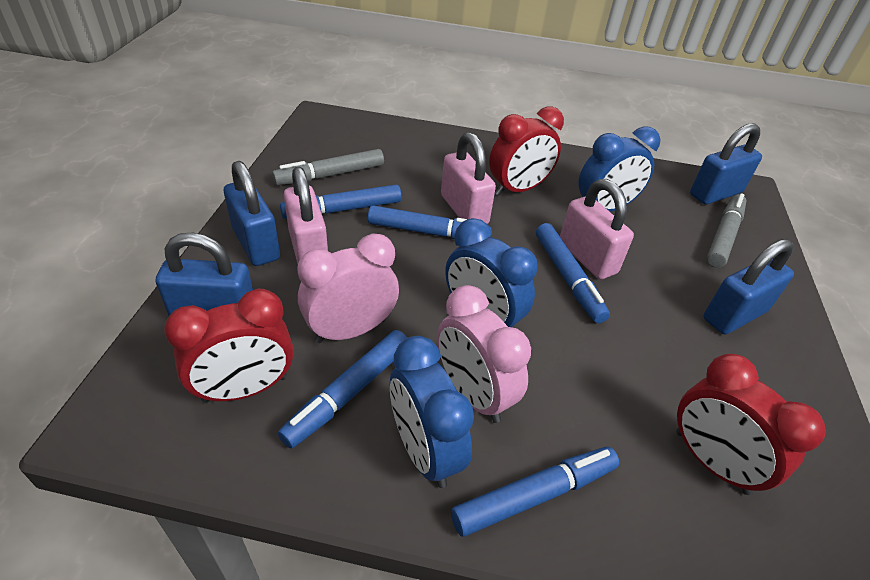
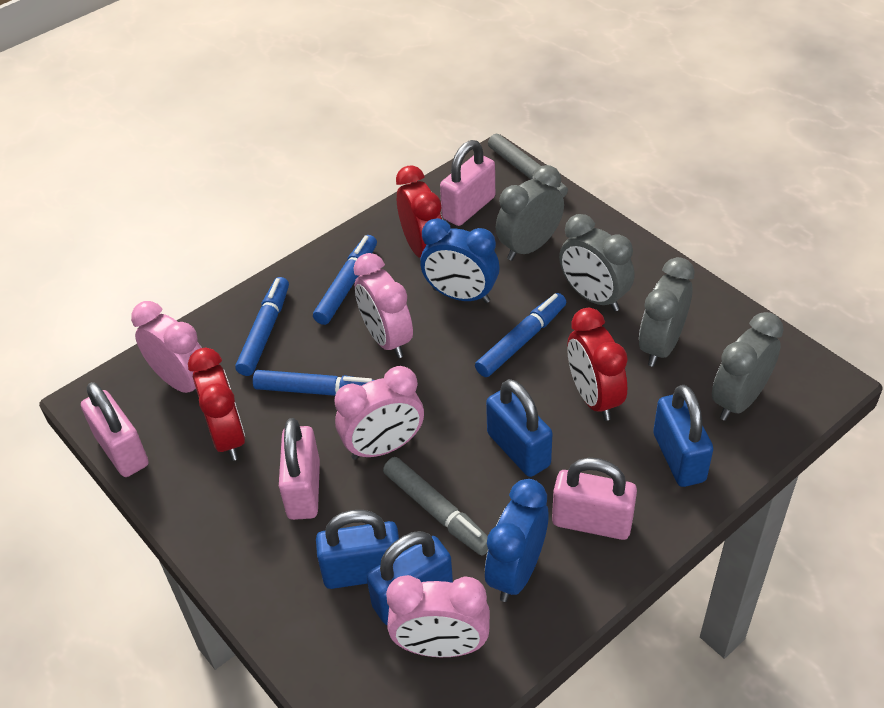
blue clock: [390,336,474,488] [445,218,538,327] [578,126,661,212] = 3 -> [420,218,500,303] [485,479,549,602] = 2
blue marker: [278,330,407,448] [280,184,402,219] [368,205,492,239] [451,447,619,537] [536,223,610,323] = 5 -> [235,277,289,376] [253,370,374,396] [313,235,377,325] [475,293,566,377] = 4
grey clock: none = 0 -> [496,165,564,261] [559,214,634,311] [639,257,695,367] [712,312,784,421] = 4
pink clock: [297,233,399,343] [437,285,531,423] = 2 -> [131,301,202,393] [334,366,424,460] [354,253,413,358] [386,575,490,657] = 4
pink padlock: [284,167,328,264] [441,132,496,224] [560,179,634,279] = 3 -> [81,382,148,477] [279,418,320,520] [440,140,495,226] [552,458,637,540] = 4

